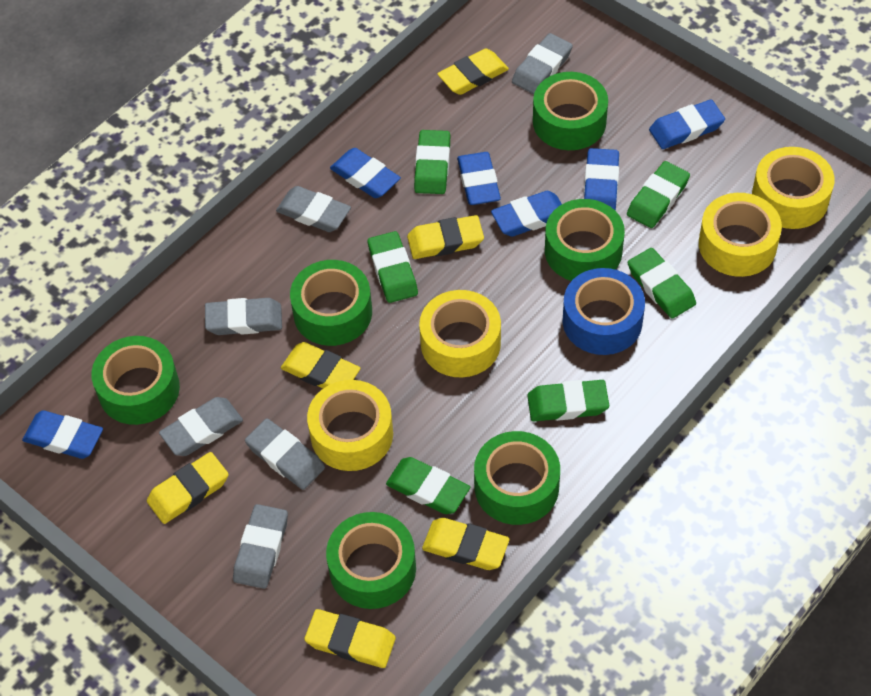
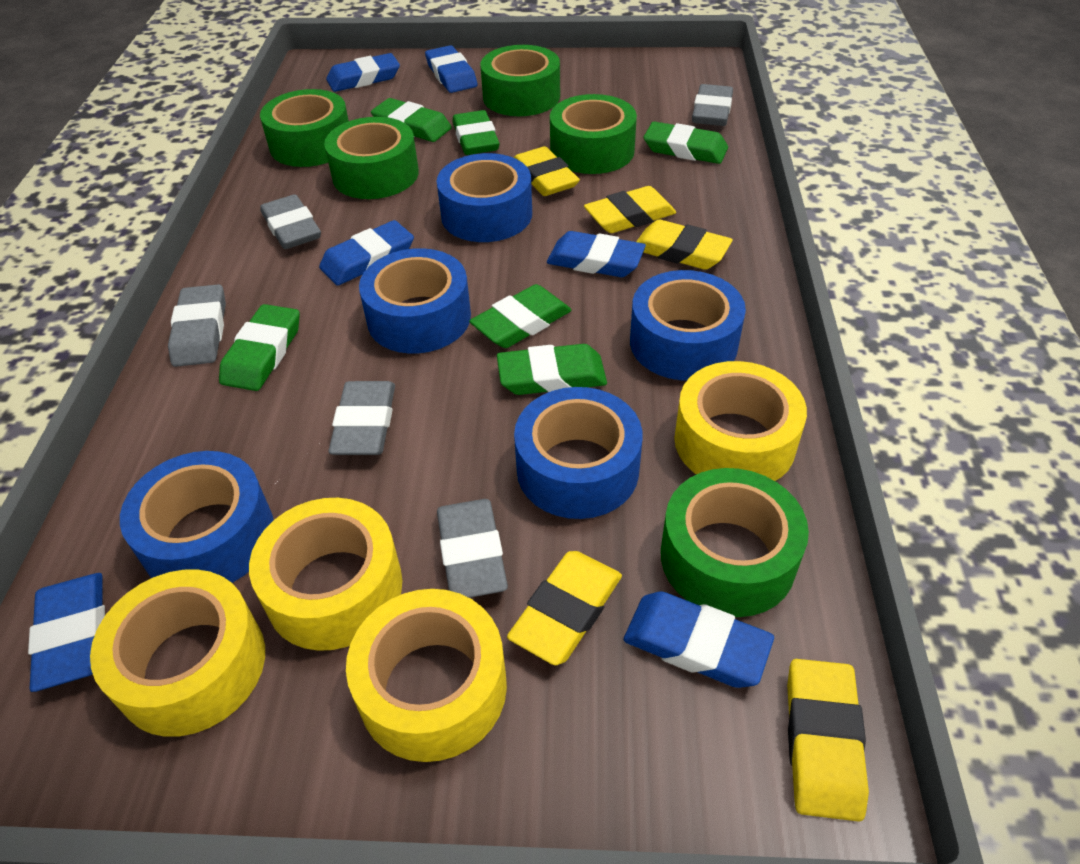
blue tape: [563,268,645,355] = 1 -> [120,451,273,583] [359,248,471,354] [437,153,532,242] [514,387,642,519] [630,270,746,381] = 5
green tape: [91,336,180,425] [290,260,372,346] [326,512,416,609] [474,431,560,525] [533,72,608,150] [545,199,625,281] = 6 -> [260,89,349,167] [324,117,419,199] [481,45,560,116] [550,94,637,174] [661,468,809,617] = 5
grey eraser: [159,397,243,456] [205,298,282,335] [233,504,288,589] [245,418,325,490] [276,186,351,232] [512,33,573,94] = 6 -> [168,284,226,367] [260,194,321,249] [328,381,395,455] [437,499,508,598] [692,84,733,126] = 5
yellow eraser: [147,452,229,524] [281,342,360,388] [304,609,396,668] [407,215,484,259] [422,518,509,570] [437,48,509,95] = 6 -> [507,551,622,665] [514,146,580,196] [584,186,676,233] [636,220,733,270] [787,659,869,822] = 5

